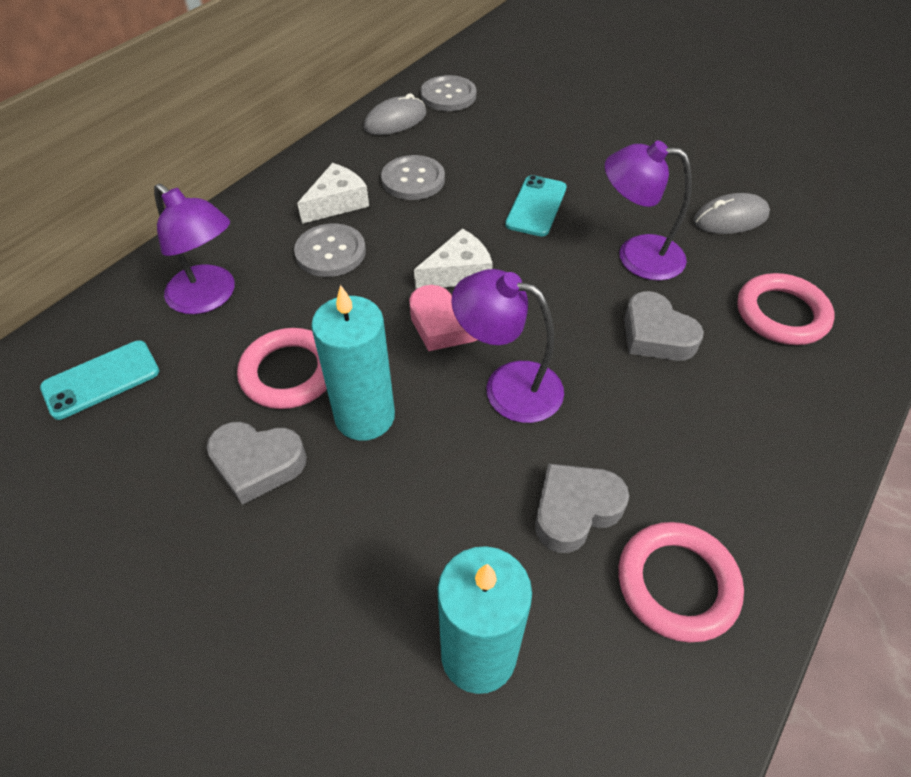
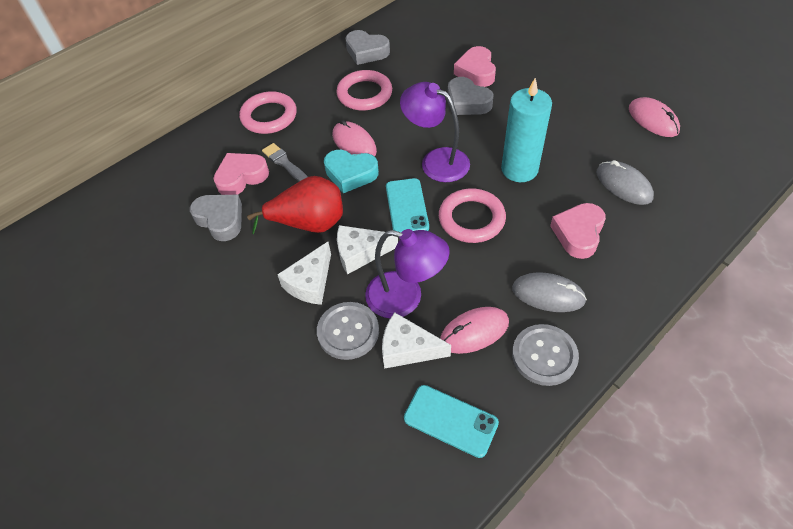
grey brush: none = 0 -> [262,143,307,182] = 1
grey button: [294,224,366,277] [381,155,445,200] [421,75,476,111] = 3 -> [317,302,379,360] [512,324,579,386] = 2
pink heart: [409,285,477,351] = 1 -> [213,153,269,195] [454,46,496,87] [550,203,606,259] = 3
pink mouse: none = 0 -> [333,120,377,157] [440,307,509,354] [629,97,680,137] = 3
purple lamp: [154,184,235,314] [451,269,564,423] [605,141,692,281] = 3 -> [365,229,450,318] [400,82,470,182] = 2
red pear: none = 0 -> [247,176,343,234] = 1
turquoise candle: [311,285,395,441] [437,546,532,694] = 2 -> [501,78,552,182] = 1
turquoise heart: none = 0 -> [324,150,379,193] = 1
white cheese: [297,163,369,224] [414,228,493,290] = 2 -> [277,242,331,305] [337,225,398,274] [382,312,451,369] = 3

